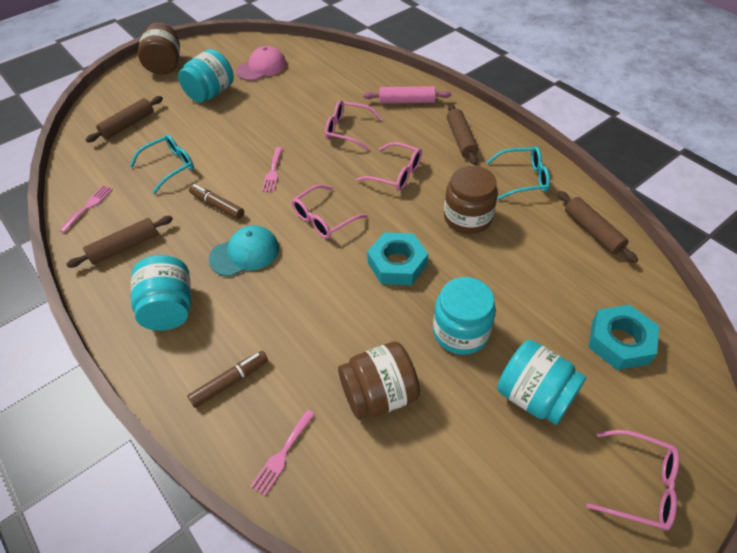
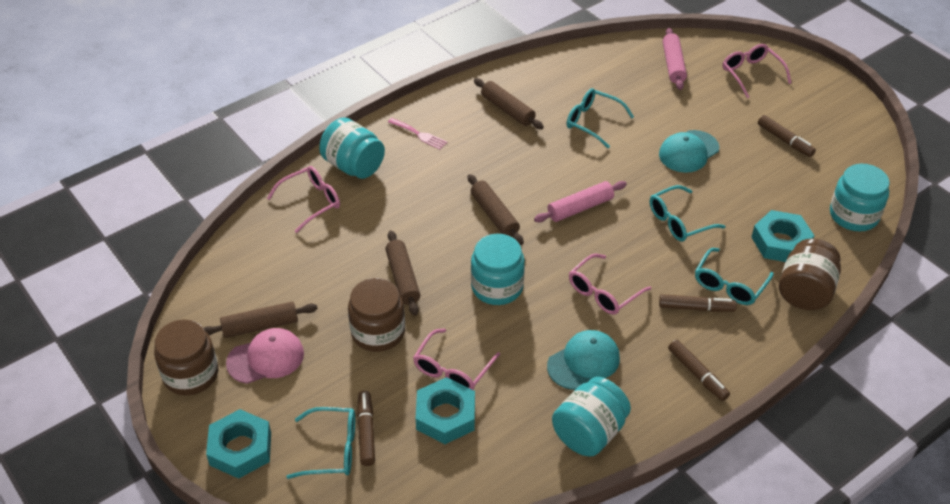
brown marker: [187,351,268,408] [189,184,244,219] = 2 -> [357,391,375,466] [659,294,737,312] [668,340,730,401] [758,115,816,157] = 4
pink fork: [59,186,113,233] [250,410,315,496] [262,147,283,192] = 3 -> [388,118,448,150] = 1
pink rolling pin: [363,86,451,104] = 1 -> [534,181,627,222] [663,28,687,90] = 2
turquoise cap: [209,225,279,277] = 1 -> [547,330,620,390] [659,130,719,173] = 2
turquoise glasses: [130,134,194,194] [487,146,550,200] = 2 -> [287,407,355,479] [566,88,634,148] [650,185,726,242] [695,248,774,305] = 4
turquoise nut: [367,232,428,285] [588,305,659,370] = 2 -> [206,409,271,479] [416,377,475,444] [751,210,814,262] = 3

